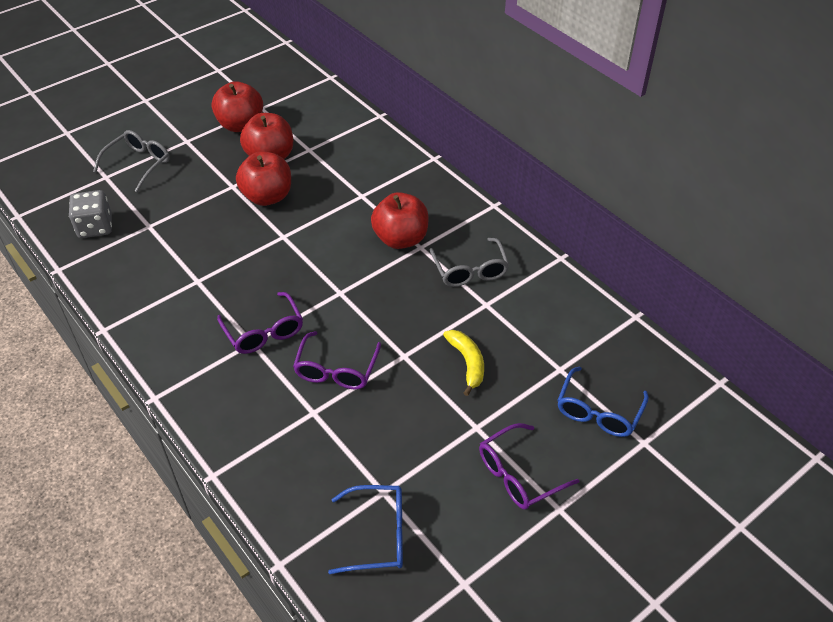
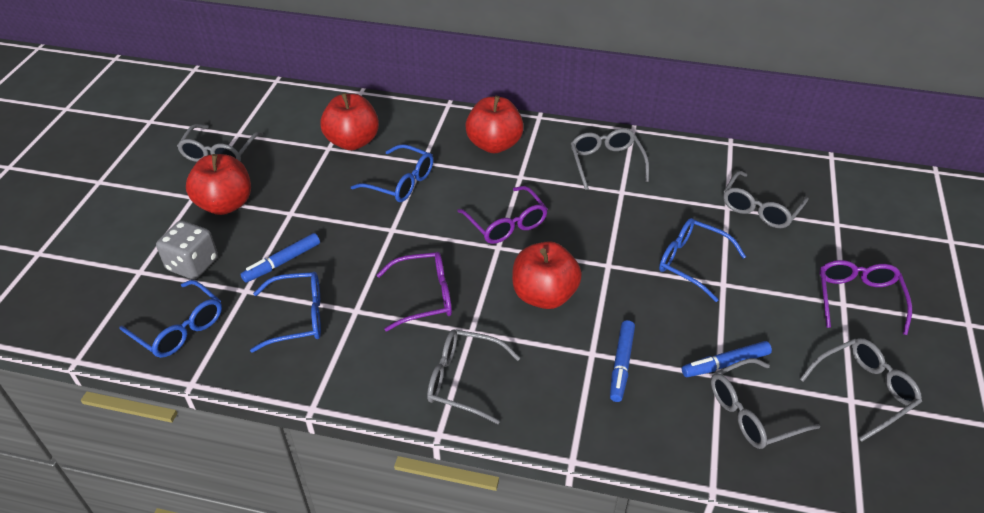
blue glasses: [328,485,403,574] [557,366,649,437] = 2 -> [119,280,222,358] [250,272,321,353] [351,144,433,202] [659,218,746,302] = 4
blue marker: none = 0 -> [240,233,320,283] [610,320,635,402] [682,341,772,377] = 3
grey glasses: [93,130,170,192] [430,238,509,287] = 2 -> [177,124,263,162] [427,329,520,424] [571,129,649,190] [711,358,820,449] [723,171,809,228] [800,338,922,442] = 6
yellow banana: [443,330,484,396] = 1 -> none = 0

